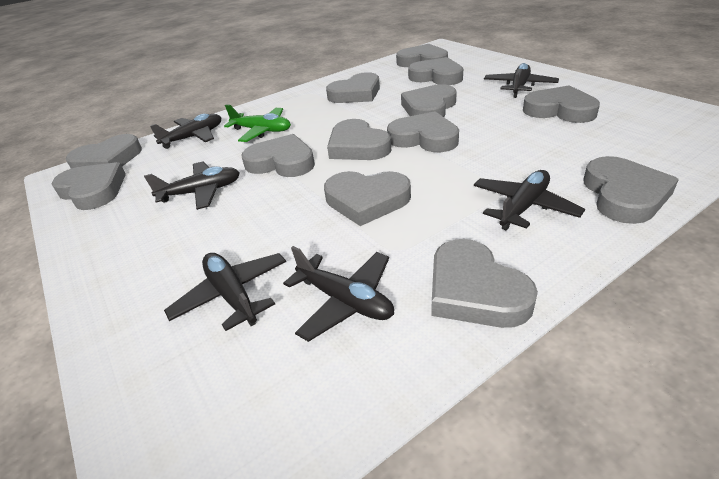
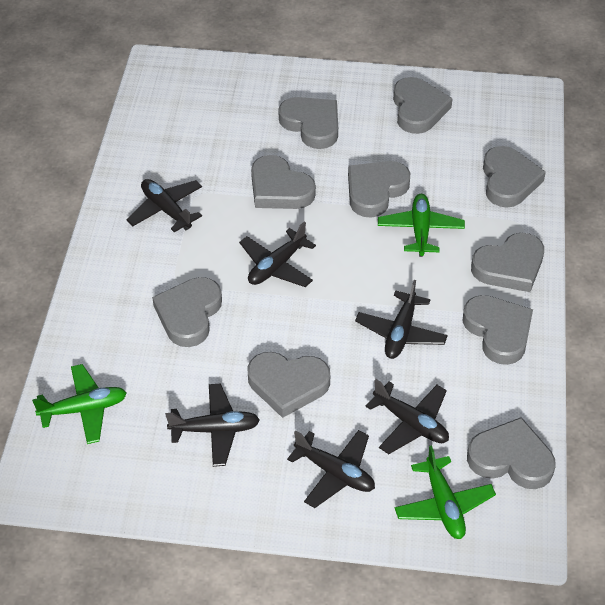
green plane: [224,104,291,142] = 1 -> [32,364,127,444] [378,194,465,257] [395,445,496,539] = 3
grey heart: [52,162,126,210] [66,134,142,168] [241,134,315,177] [324,171,411,226] [326,72,380,103] [327,119,392,160] [387,111,459,152] [396,44,448,67] [401,84,457,117] [408,57,463,85] [432,239,538,328] [523,85,600,123] [583,156,679,224] = 13 -> [152,277,222,347] [247,352,330,418] [251,155,316,209] [279,97,338,149] [348,161,410,218] [393,77,453,134] [462,295,533,365] [467,417,556,489] [471,233,544,292] [483,146,546,208] = 10

